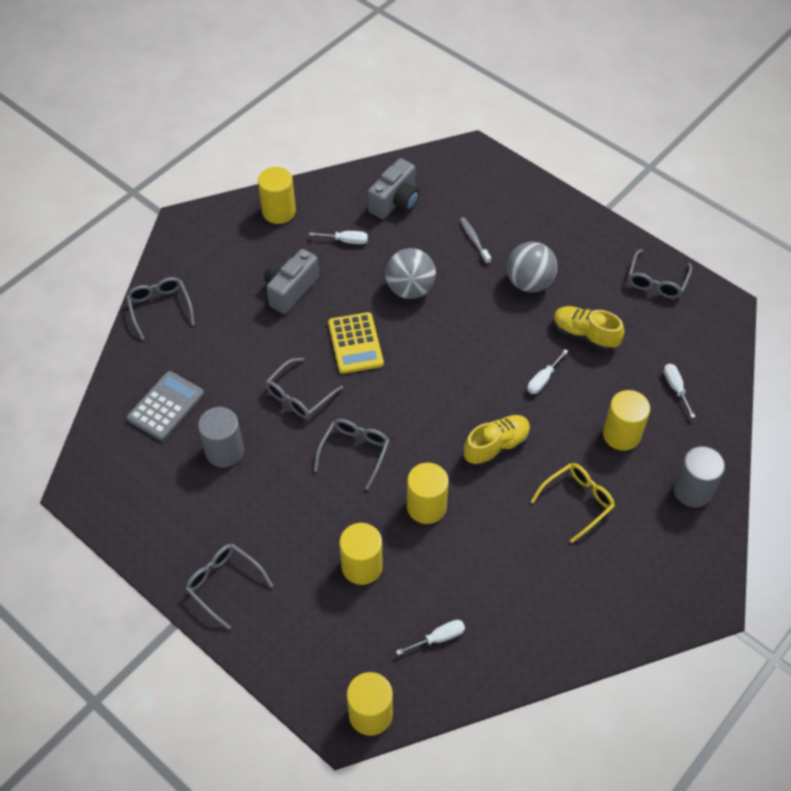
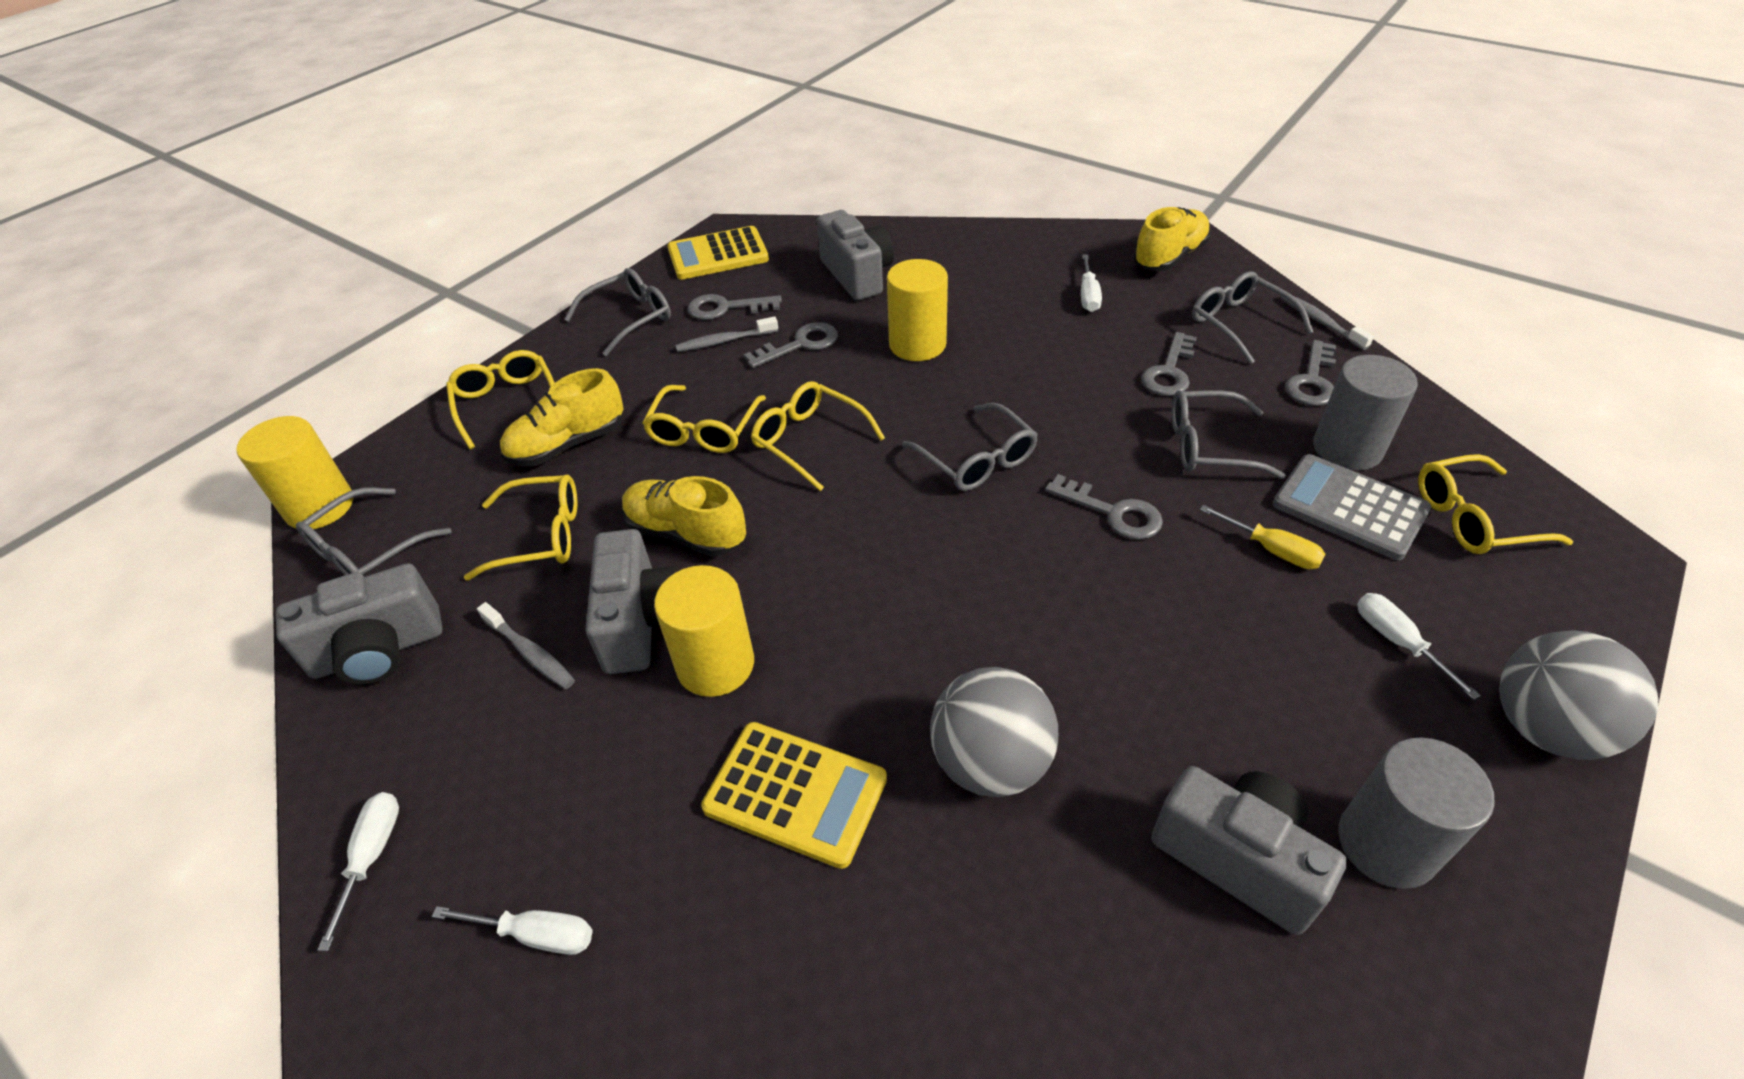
grey camera: [264,249,319,314] [368,158,419,219] = 2 -> [276,563,443,685] [585,529,680,674] [817,210,894,300] [1151,766,1347,935] = 4
grey key: none = 0 -> [688,294,782,320] [744,322,838,368] [1045,474,1163,540] [1141,332,1197,396] [1285,340,1336,406] = 5
grey toothbrush: [459,217,491,264] = 1 -> [477,602,575,689] [676,316,778,352] [1280,296,1374,350] = 3
yellow calculator: [328,312,384,374] = 1 -> [667,226,769,279] [701,722,887,869] = 2
yellow cylinder: [258,167,296,224] [340,523,383,585] [347,672,393,736] [407,463,449,524] [603,390,650,451] = 5 -> [237,416,353,529] [654,565,754,697] [887,259,948,361] = 3
yellow glasses: [531,463,615,543] = 1 -> [446,350,555,449] [464,475,577,580] [642,385,766,453] [751,381,885,491] [1418,454,1574,554] = 5
yellow screwdriver: none = 0 -> [1200,505,1326,569] = 1
yellow shoe: [464,415,531,467] [553,306,624,351] = 2 -> [500,368,624,466] [622,476,746,557] [1133,207,1211,271] = 3

